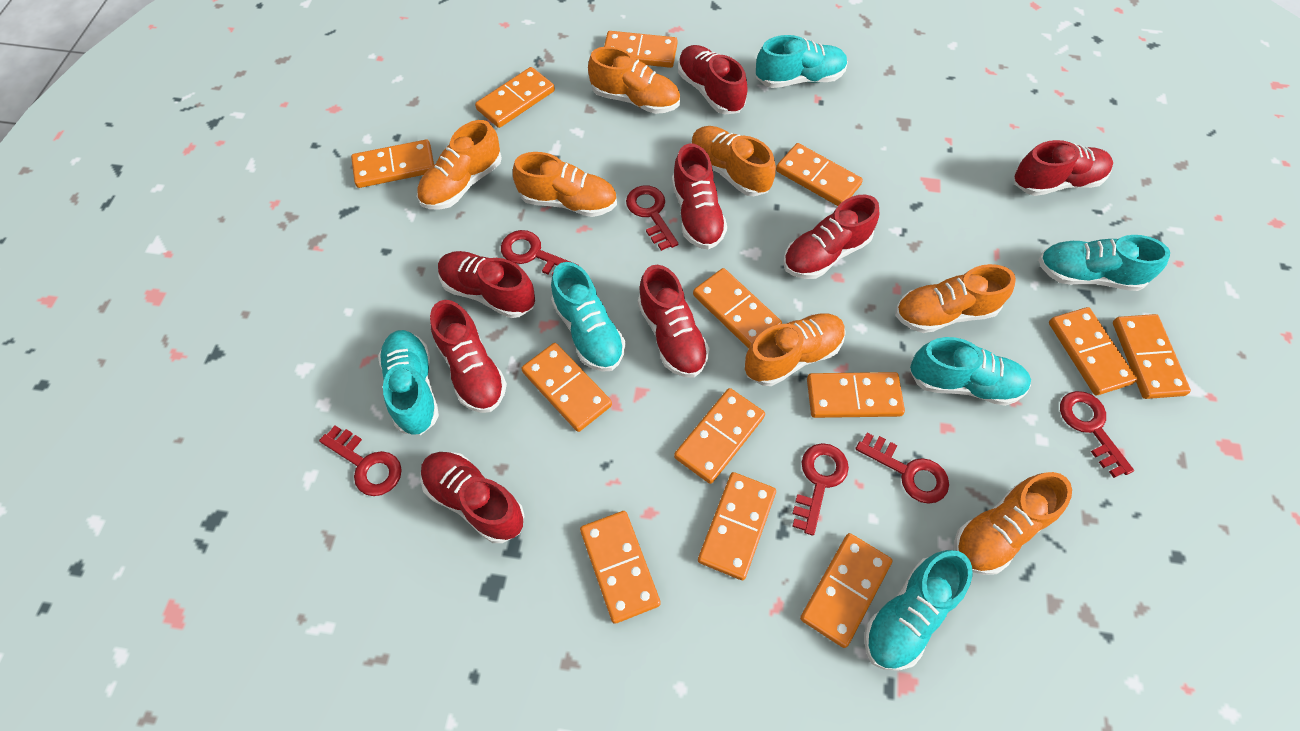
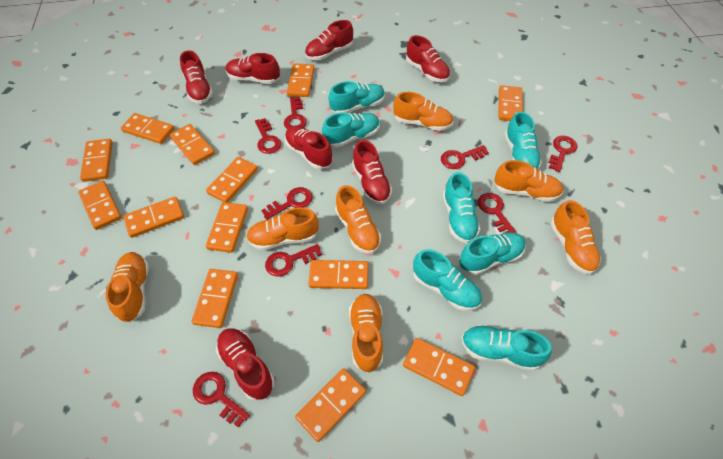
red key: [319,426,402,496] [501,230,578,275] [626,185,678,251] [792,443,849,535] [855,433,949,504] [1060,391,1134,478] = 6 -> [193,372,250,428] [255,118,281,154] [261,187,313,220] [265,244,322,277] [284,97,307,129] [441,145,489,169] [478,193,517,233] [549,136,578,172] = 8
red shoe: [420,452,524,543] [430,300,507,413] [438,251,535,318] [638,265,710,377] [672,144,727,249] [678,45,748,114] [783,195,879,279] [1014,140,1113,196] = 8 -> [180,50,213,104] [216,328,275,401] [226,53,280,84] [285,125,333,169] [305,20,353,60] [352,140,392,204] [406,35,450,82] = 7
turquoise shoe: [378,330,439,435] [551,262,625,372] [756,35,848,88] [864,550,973,671] [910,337,1031,406] [1038,235,1170,291] = 6 -> [322,113,380,148] [328,81,385,113] [413,249,482,311] [443,172,480,243] [460,232,526,275] [461,325,552,371] [505,112,542,169] = 7

